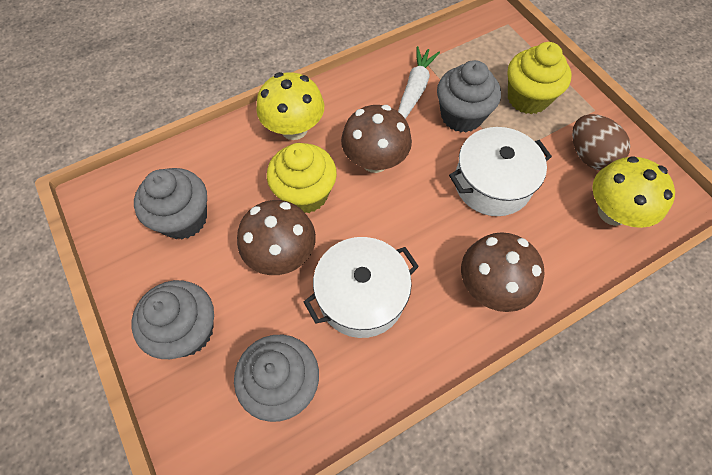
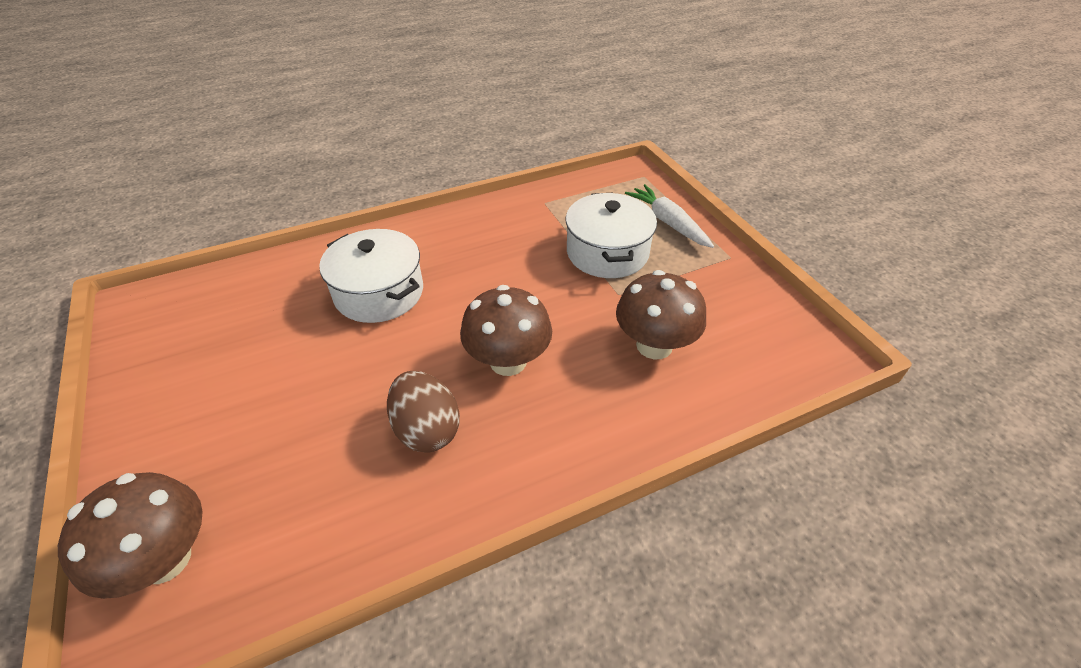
grey cupcake: [132,280,214,359] [134,168,207,239] [234,335,319,422] [437,60,501,132] = 4 -> none = 0
yellow cupcake: [267,143,337,213] [508,42,571,114] = 2 -> none = 0
yellow mushroom: [256,72,324,140] [592,156,675,228] = 2 -> none = 0

